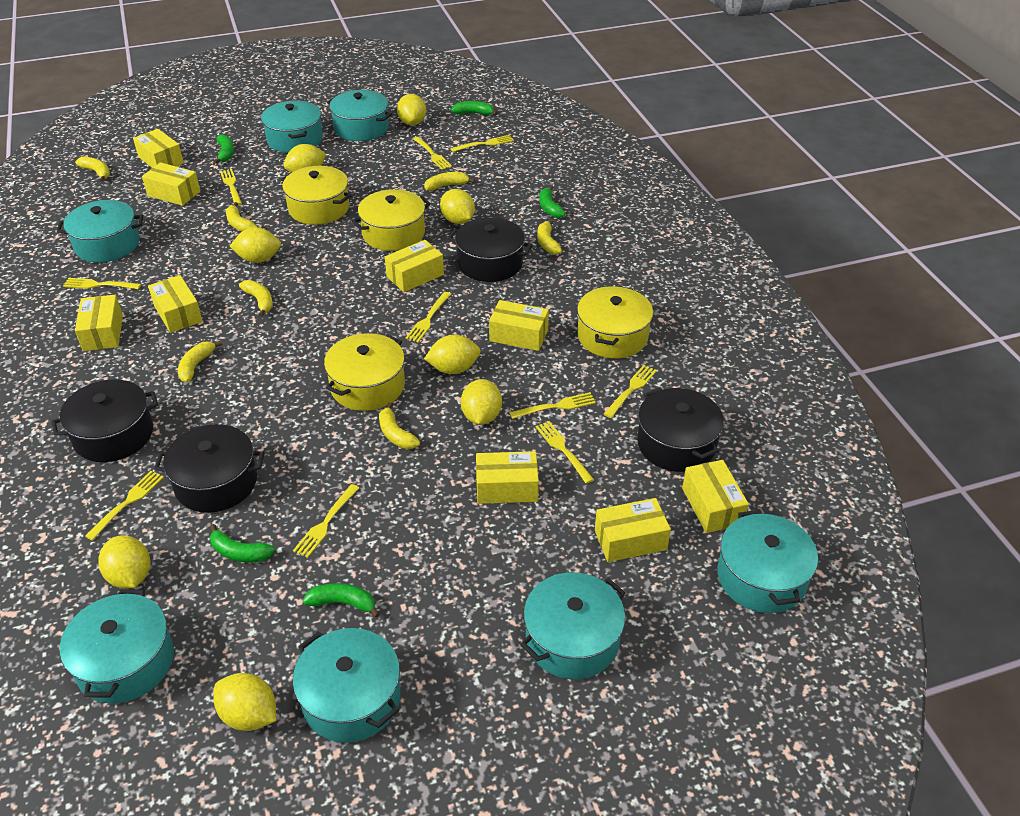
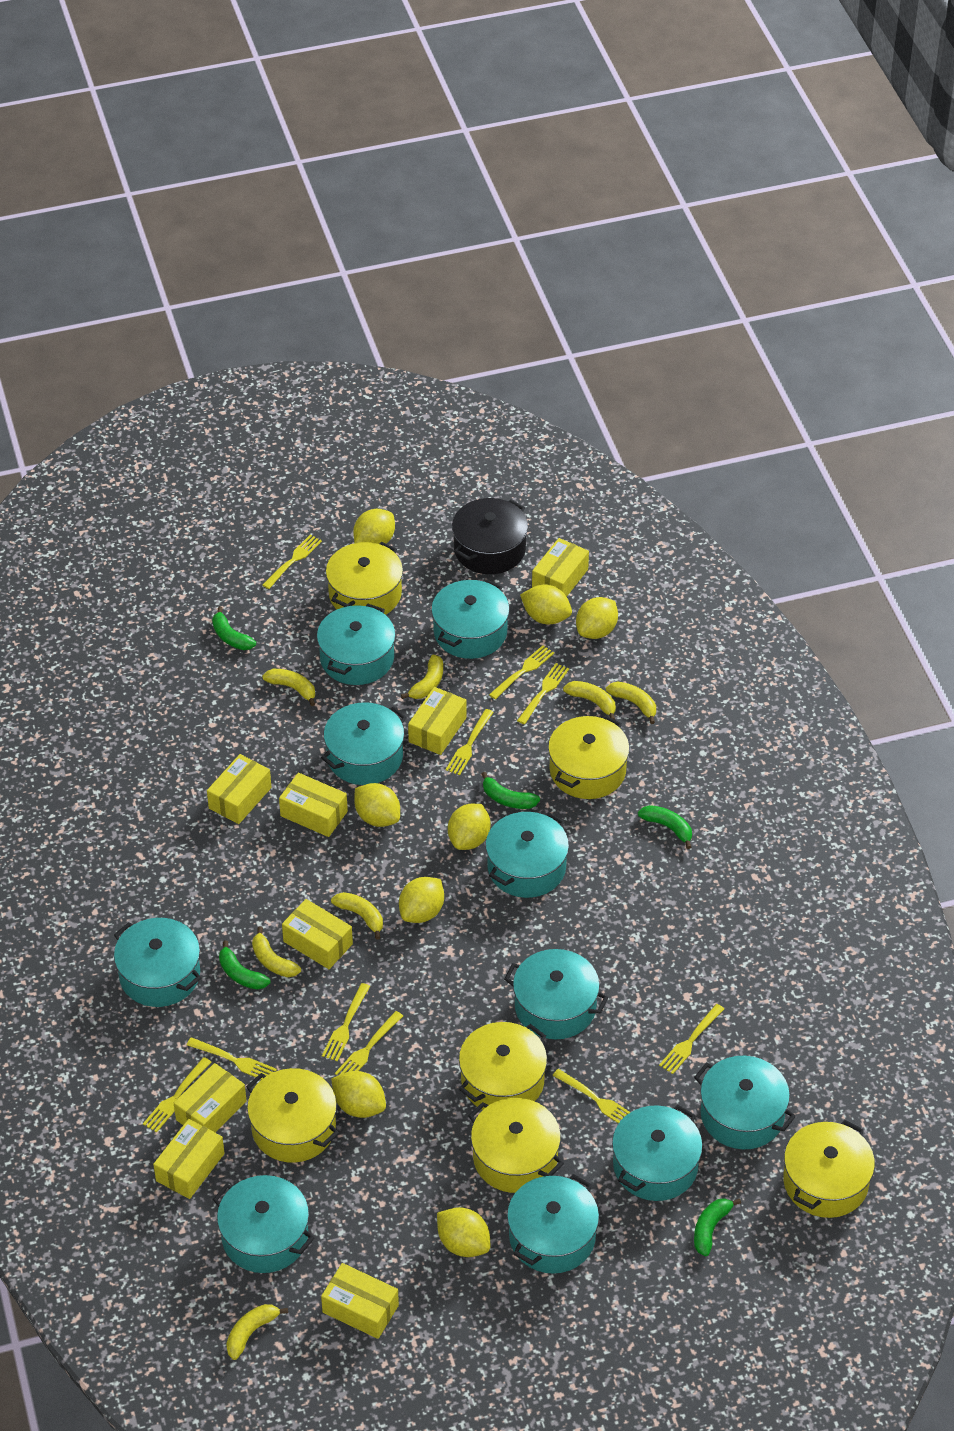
black pot: [51,379,158,462] [154,424,264,513] [448,217,532,282] [637,388,724,472] = 4 -> [452,498,528,574] = 1
turquoise pot: [57,200,143,263] [60,589,174,704] [261,101,323,153] [293,628,401,743] [327,90,392,141] [520,572,625,679] [717,510,818,613] = 7 -> [114,918,201,1007] [213,1175,314,1273] [317,604,395,685] [321,702,407,785] [431,579,510,659] [485,812,569,898] [504,949,608,1039] [507,1174,599,1274] [612,1105,703,1201] [694,1056,796,1149] = 10
yellow box: [75,295,123,351] [133,129,184,168] [142,162,200,206] [148,275,203,333] [385,240,444,292] [476,451,539,504] [489,300,549,351] [595,498,671,562] [682,460,749,533] = 9 -> [153,1119,225,1199] [174,1063,247,1132] [207,754,272,824] [279,773,348,837] [282,899,353,969] [321,1263,399,1339] [408,687,466,755] [532,538,589,597] = 8
yellow pot: [281,166,351,225] [324,333,405,411] [352,189,431,251] [577,286,653,358] = 4 -> [246,1068,339,1163] [326,542,403,615] [459,1022,547,1110] [468,1098,564,1193] [548,715,629,799] [783,1120,875,1218] = 6

